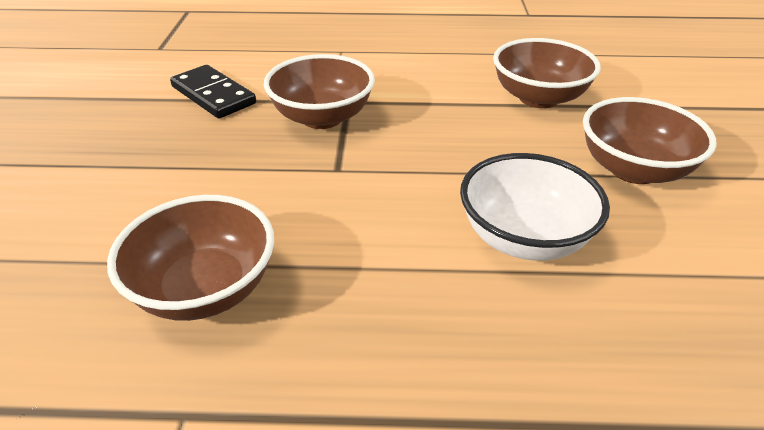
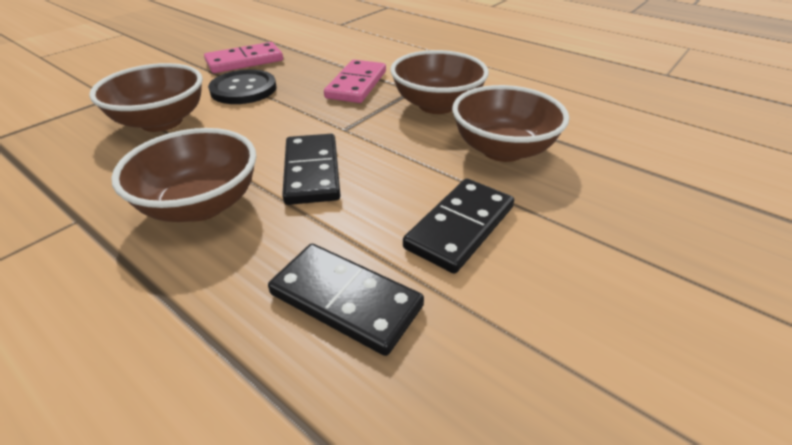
black button: none = 0 -> [208,69,276,104] = 1
black domino: [170,65,256,118] = 1 -> [268,244,424,356] [282,134,341,205] [403,178,514,274] = 3
pink domino: none = 0 -> [204,42,283,73] [324,60,386,103] = 2
white bowl: [460,153,610,261] = 1 -> none = 0

